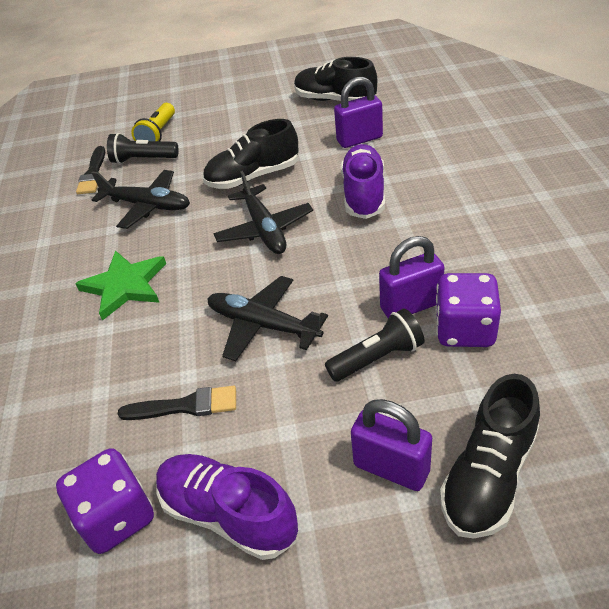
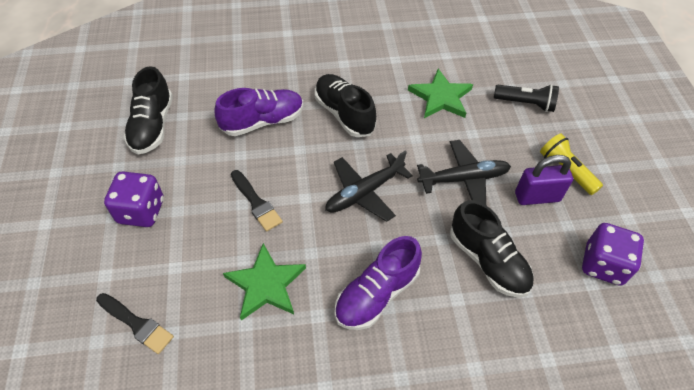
black flashlight: [107,133,179,164] [325,308,424,382] = 2 -> [494,84,559,112] = 1
black plane: [92,170,190,229] [207,276,328,361] [214,171,313,254] = 3 -> [325,151,413,222] [417,140,511,205] = 2
green star: [75,250,166,321] = 1 -> [223,243,306,321] [408,69,473,118] = 2
purple padlock: [334,77,383,148] [351,399,432,491] [379,236,445,319] = 3 -> [515,155,573,205] = 1

